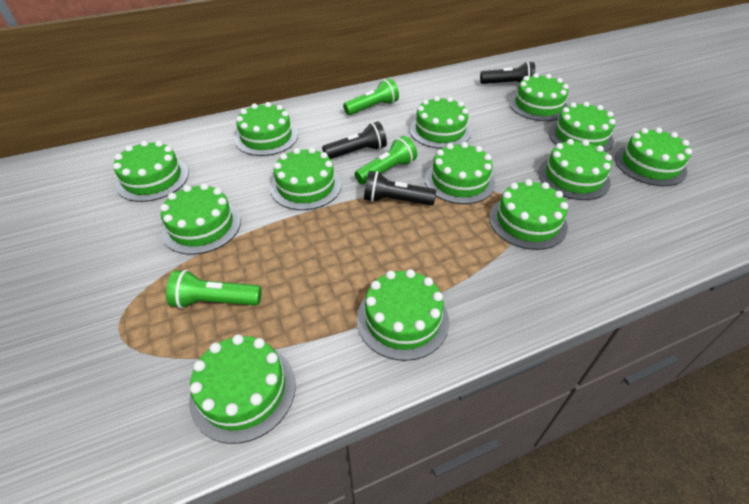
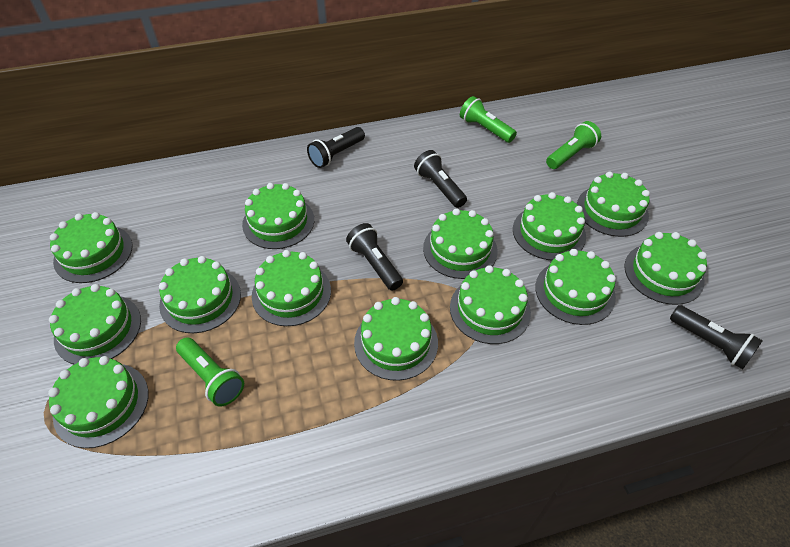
black flashlight: [322,121,387,159] [364,171,436,205] [480,61,536,84] = 3 -> [307,127,365,168] [346,223,403,291] [414,150,467,208] [670,305,763,369] = 4

